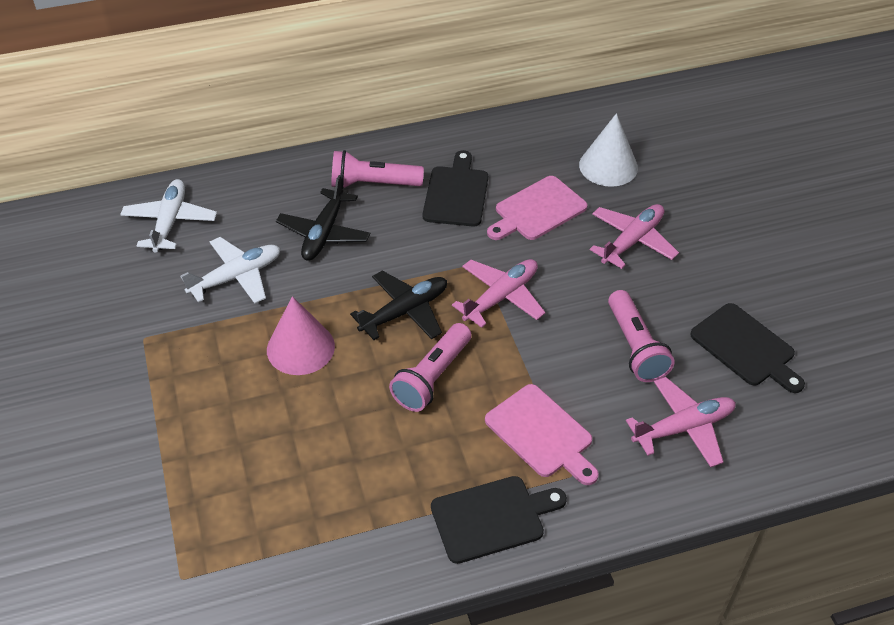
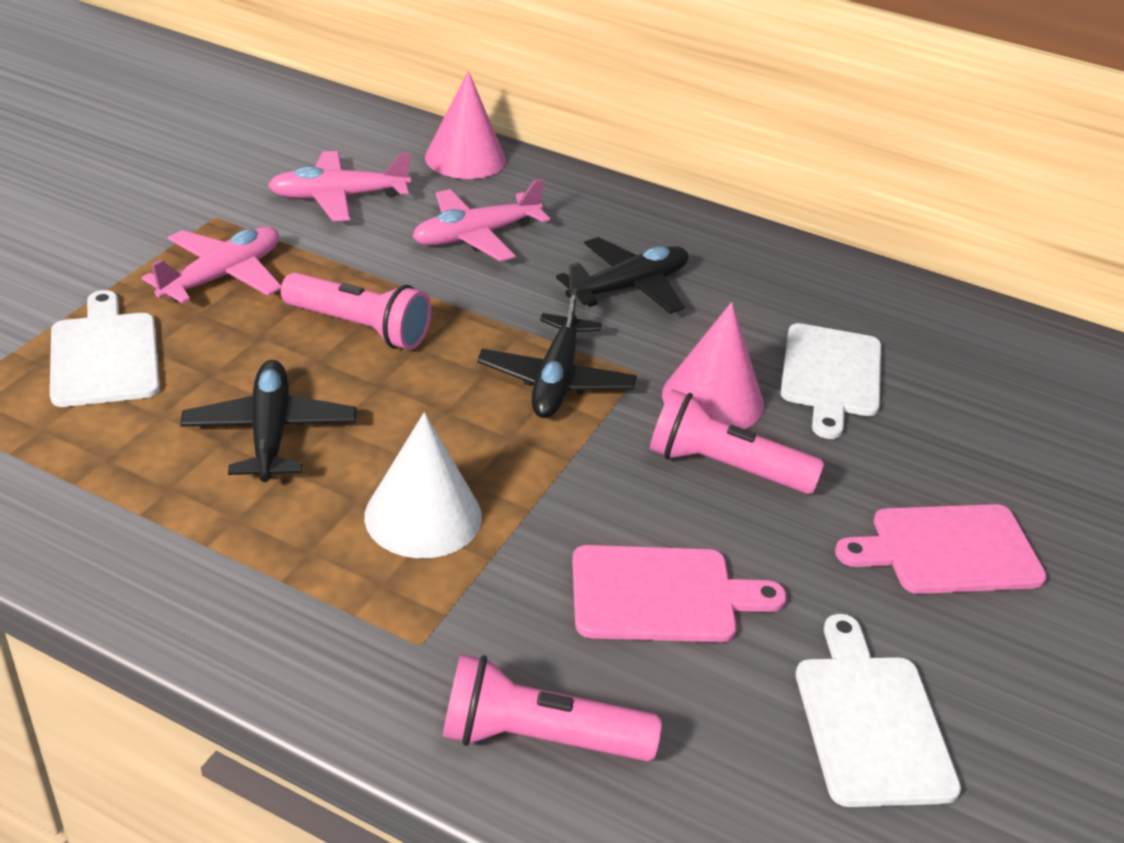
black cutting board: [423,150,488,226] [431,476,567,564] [690,303,805,393] = 3 -> none = 0
black plane: [276,175,370,261] [350,271,447,340] = 2 -> [180,360,356,482] [477,289,637,418] [556,237,688,314] = 3
pink cone: [267,296,335,375] = 1 -> [425,71,506,179] [662,302,764,429] = 2
white cutting board: none = 0 -> [50,290,160,407] [781,323,881,439] [796,614,961,807] = 3
white plane: [120,179,217,253] [180,237,281,304] = 2 -> none = 0

